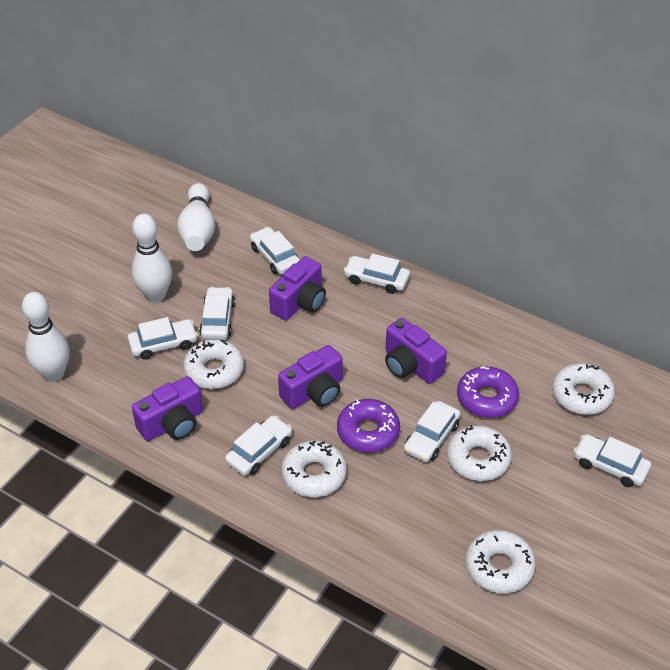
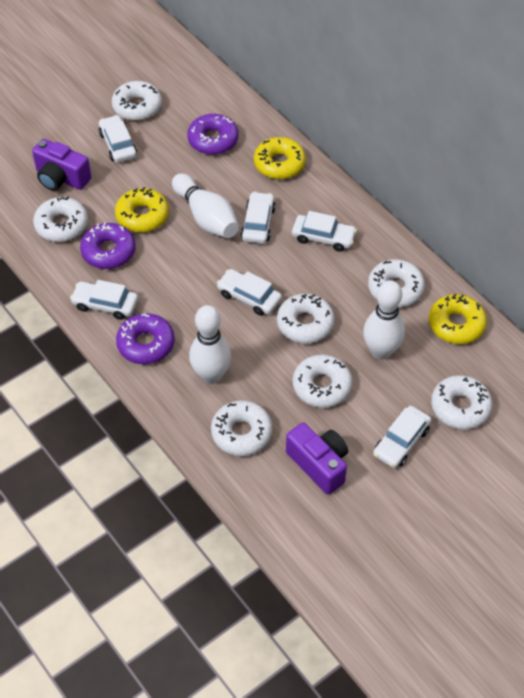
purple camera: [132,376,203,441] [269,256,326,320] [278,345,343,409] [385,318,447,384] = 4 -> [32,139,91,191] [286,423,348,495] = 2
purple donut: [337,399,400,453] [457,366,519,418] = 2 -> [80,223,136,269] [116,313,175,364] [187,114,238,155] = 3
white car: [128,317,198,360] [199,287,235,339] [225,415,292,476] [250,227,300,275] [343,253,410,294] [404,401,461,462] [573,434,651,487] = 7 -> [70,280,138,320] [99,115,137,163] [217,269,282,316] [241,192,276,244] [292,211,357,252] [373,406,431,468] = 6
white donut: [183,339,244,389] [281,440,347,497] [447,425,512,481] [466,530,536,594] [552,363,615,415] = 5 -> [33,197,88,242] [112,81,162,121] [211,400,272,456] [277,294,334,343] [293,355,352,408] [368,259,425,307] [431,375,492,430] = 7
yellow donut: none = 0 -> [115,187,169,233] [254,137,306,179] [429,294,487,344] = 3

